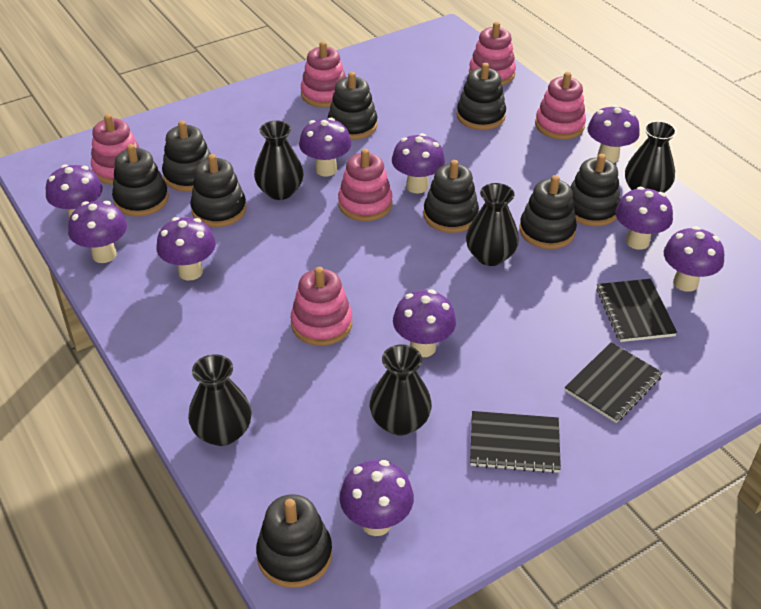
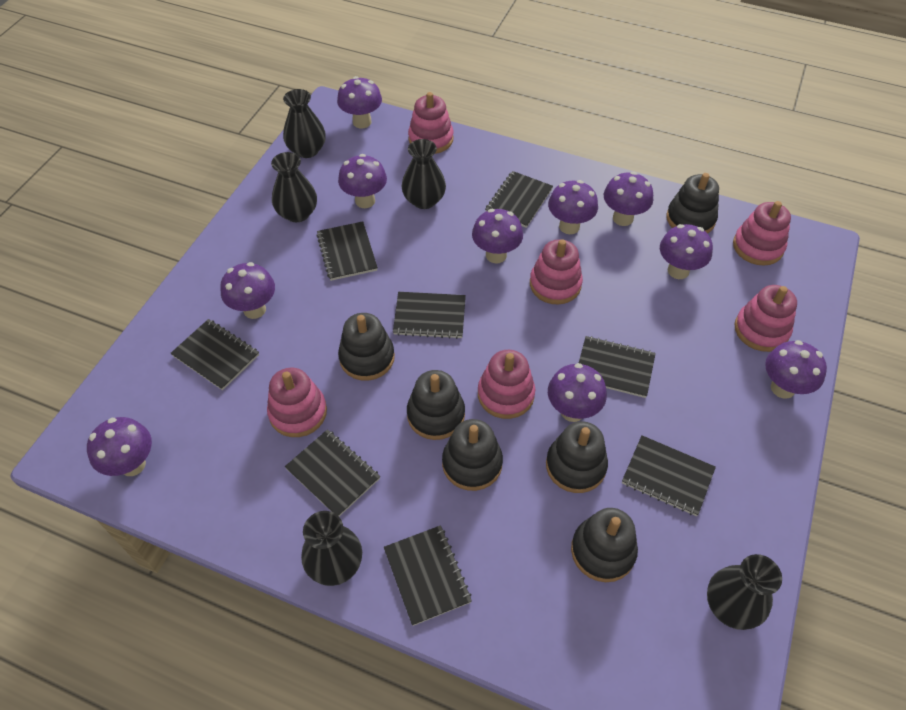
black notebook: [470,411,561,473] [564,342,663,423] [596,279,677,342] = 3 -> [171,319,259,390] [285,429,380,516] [317,221,378,281] [384,525,472,626] [393,292,466,339] [485,171,553,228] [579,336,656,398] [622,435,716,516] = 8
black stacking toy: [112,144,169,217] [162,121,211,192] [190,154,247,227] [256,494,332,588] [328,72,377,140] [423,160,479,233] [457,63,506,130] [519,175,577,249] [571,154,621,226] = 9 -> [338,313,395,381] [407,370,465,440] [442,419,503,491] [546,421,608,493] [571,508,638,582] [666,173,719,234] = 6

